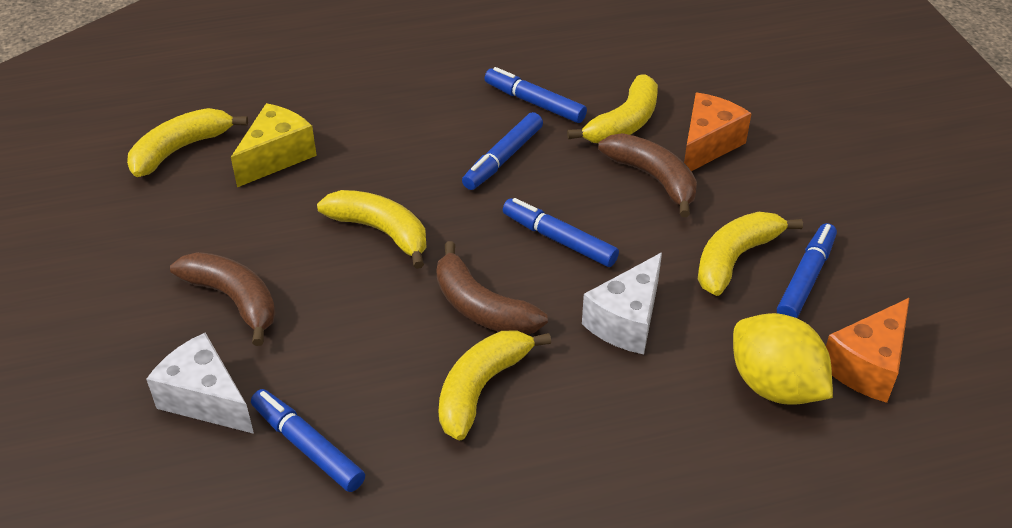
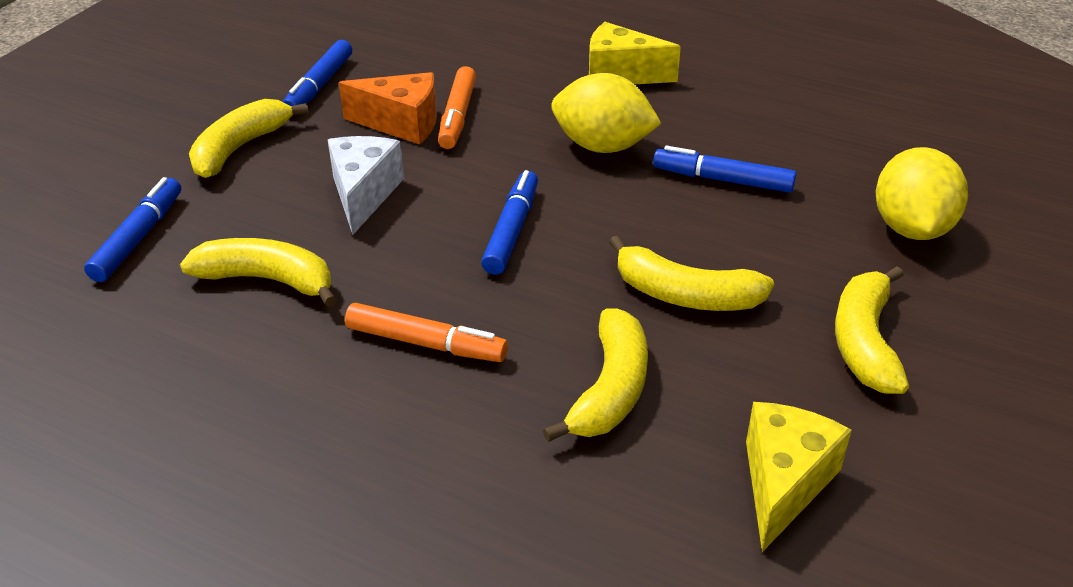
blue marker: [251,389,365,492] [462,112,543,190] [485,67,587,123] [503,198,619,267] [777,223,837,318] = 5 -> [84,177,181,282] [283,40,352,106] [481,170,538,275] [653,146,797,193] = 4
brown banana: [170,252,276,346] [436,241,548,334] [598,133,697,217] = 3 -> none = 0
orange cheese: [684,93,752,171] [826,298,909,403] = 2 -> [339,72,437,144] = 1
orange marker: none = 0 -> [345,303,508,362] [438,66,476,149] = 2
white cheese: [146,333,254,434] [582,252,662,354] = 2 -> [328,136,404,235] = 1
yellow cheese: [231,103,317,187] = 1 -> [589,22,681,84] [746,402,852,552] = 2
yellow lemon: [733,313,833,405] = 1 -> [551,73,662,153] [876,147,968,240] = 2

